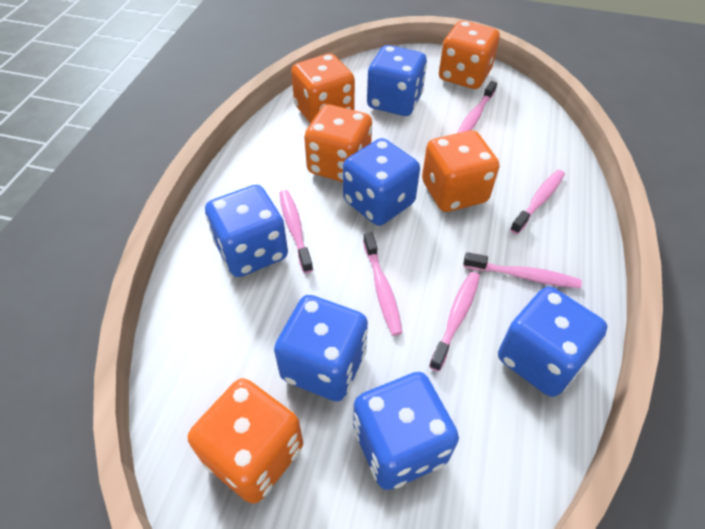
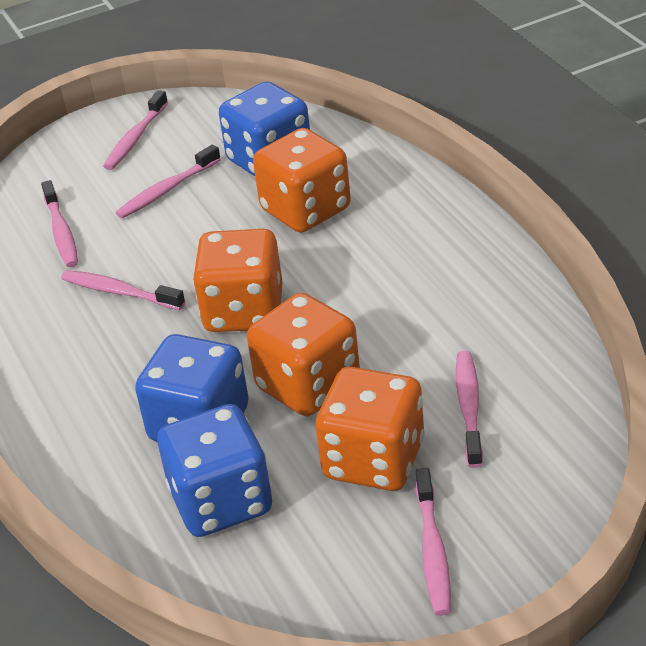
blue dice: [205,185,288,277] [274,295,368,401] [343,138,420,226] [353,372,459,490] [367,45,427,116] [498,287,607,397] = 6 -> [135,334,249,442] [157,404,272,537] [219,81,310,176] = 3
orange dice: [188,378,303,503] [291,54,355,124] [304,104,372,182] [422,131,499,212] [439,21,500,89] = 5 -> [193,229,283,332] [247,293,360,416] [253,128,351,233] [316,367,425,491] = 4

